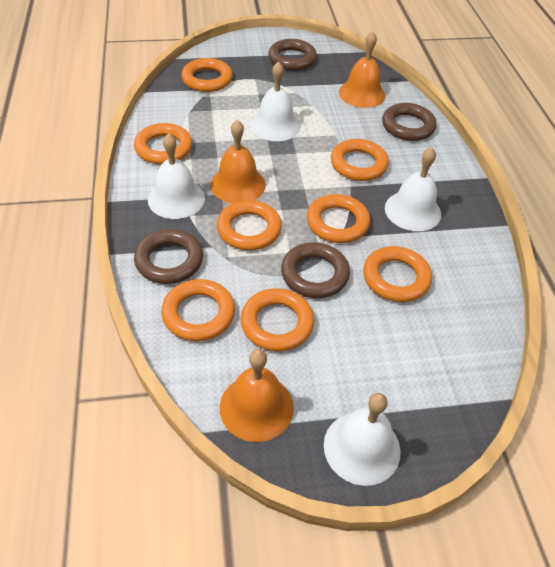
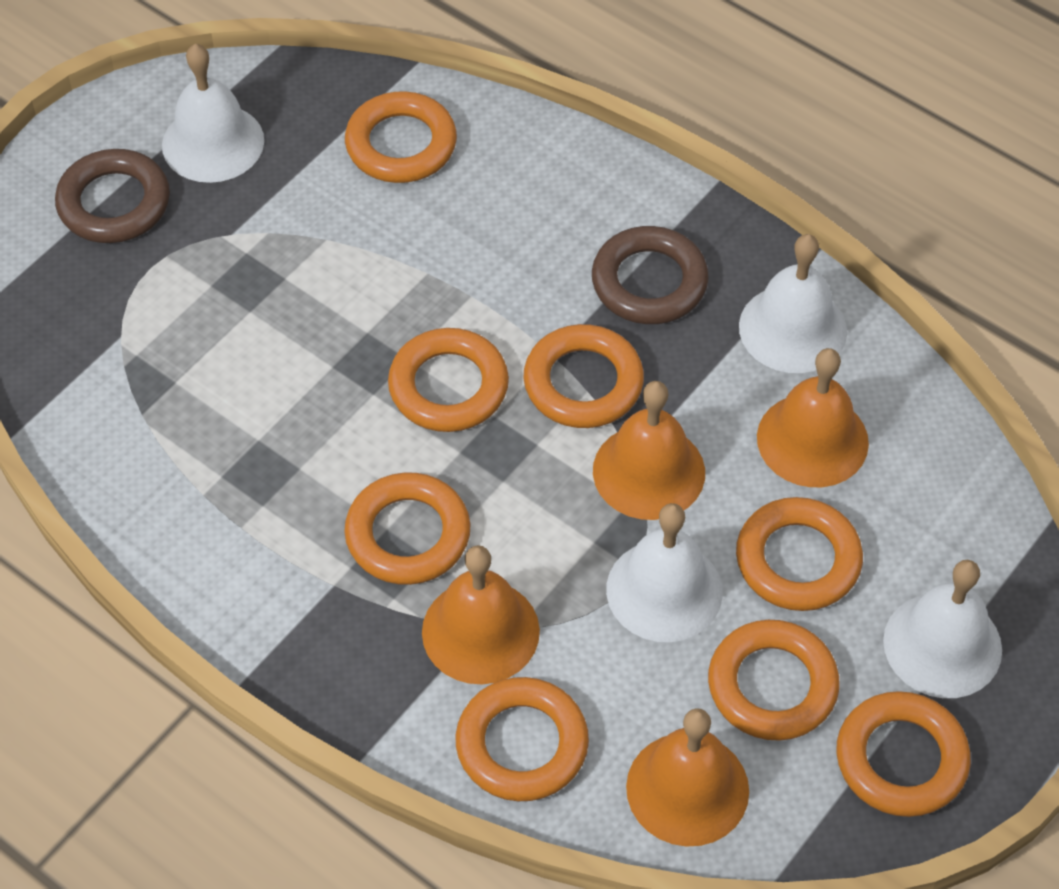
brown ring: [134,229,203,284] [268,39,317,71] [281,242,350,298] [382,103,437,141] = 4 -> [55,149,170,243] [592,226,709,324] = 2
orange bell: [210,120,266,203] [220,349,294,442] [339,31,385,108] = 3 -> [422,545,540,684] [593,381,705,520] [626,708,749,847] [757,348,869,487] = 4

